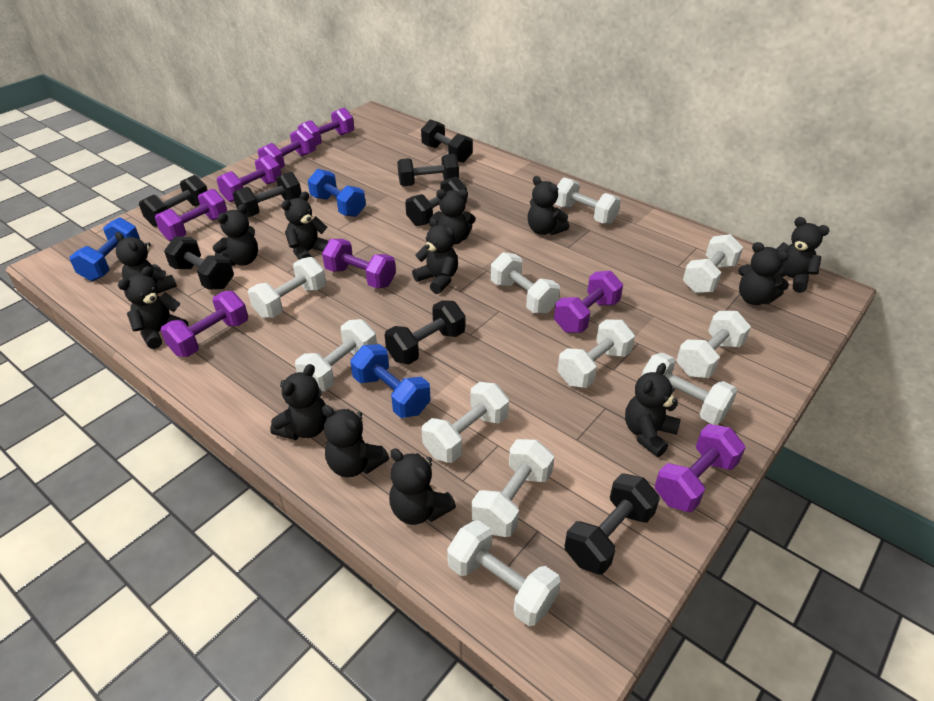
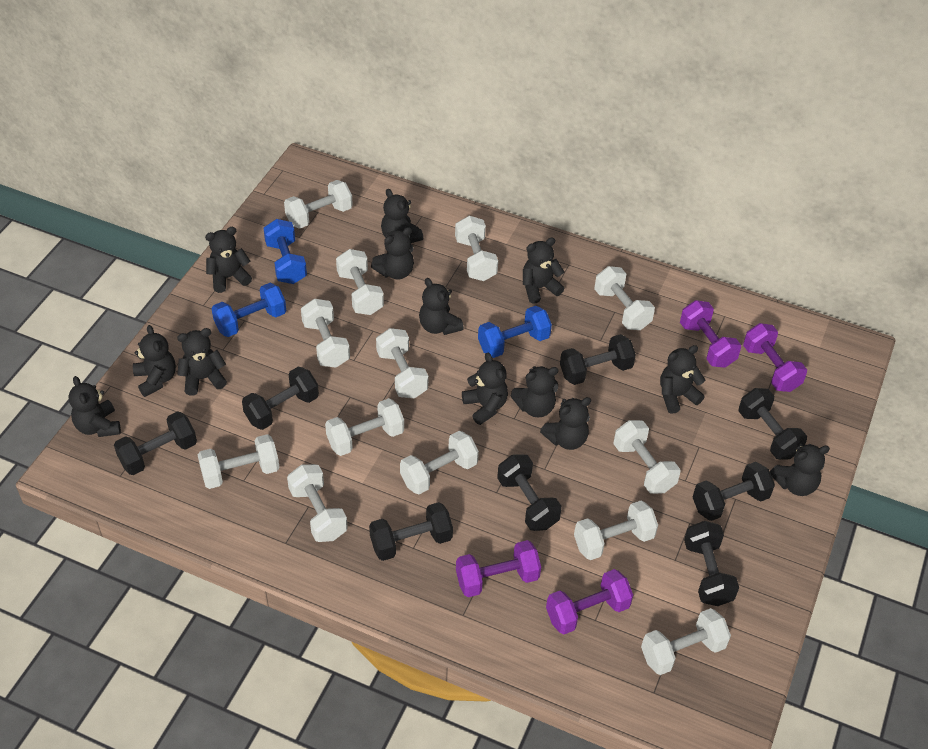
purple dumbbell: [155,189,227,241] [161,291,248,357] [217,154,282,202] [258,127,316,169] [298,108,354,146] [322,239,396,288] [554,271,623,333] [655,424,746,512] = 8 -> [456,540,541,597] [546,569,633,634] [680,300,741,368] [743,323,807,392] = 4
white dumbbell: [248,257,326,318] [295,319,377,391] [422,382,509,463] [447,520,561,626] [472,439,554,537] [491,252,560,314] [555,177,621,224] [558,319,635,388] [642,353,737,425] [676,311,751,378] [683,234,743,293] = 11 -> [198,434,280,489] [284,180,353,229] [287,464,348,542] [301,299,350,368] [325,398,404,456] [336,249,384,315] [376,328,428,398] [400,431,479,494] [455,216,498,281] [574,501,658,560] [594,266,655,330] [613,420,681,494] [641,608,731,675] = 13

